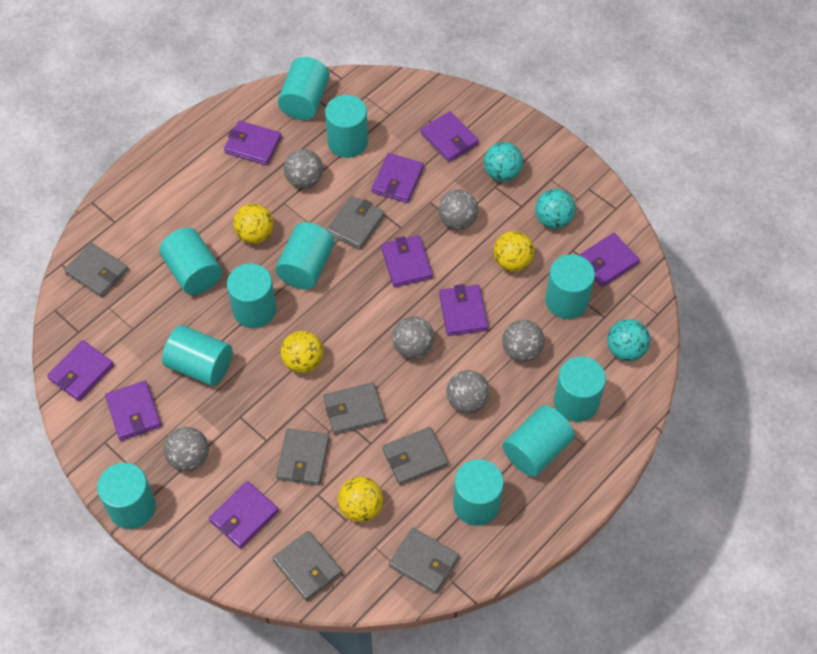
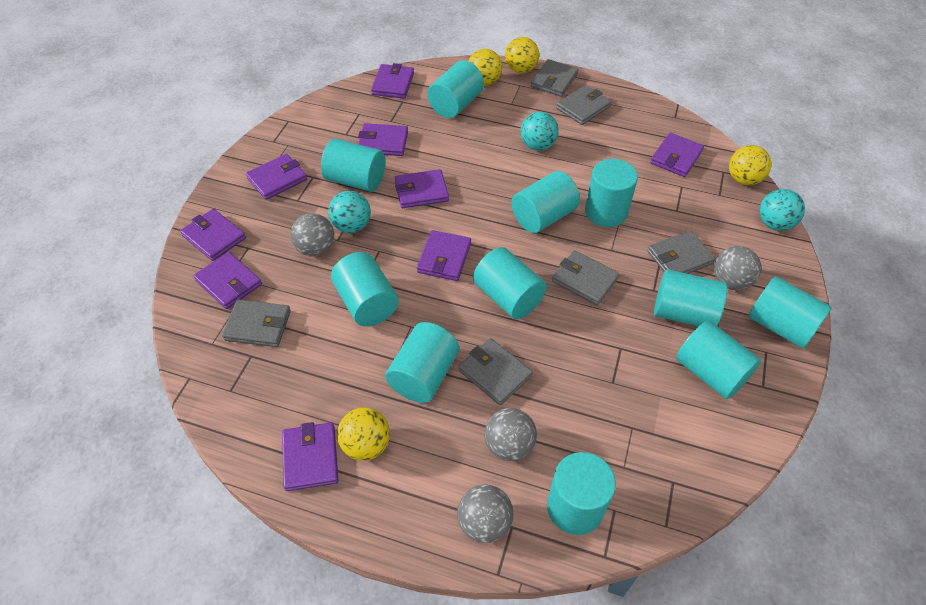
grey ball: [164,427,209,471] [284,149,323,189] [392,317,434,359] [438,190,478,230] [446,370,490,414] [502,320,545,362] = 6 -> [290,213,334,257] [457,485,514,543] [484,408,537,461] [714,246,761,290] = 4
grey wallet: [64,243,129,297] [273,531,342,601] [276,428,329,485] [324,382,385,435] [327,196,385,250] [382,427,448,485] [389,528,459,594] = 7 -> [222,299,291,347] [458,338,533,405] [531,59,579,97] [552,250,619,306] [556,85,611,125] [647,230,715,274] = 6

